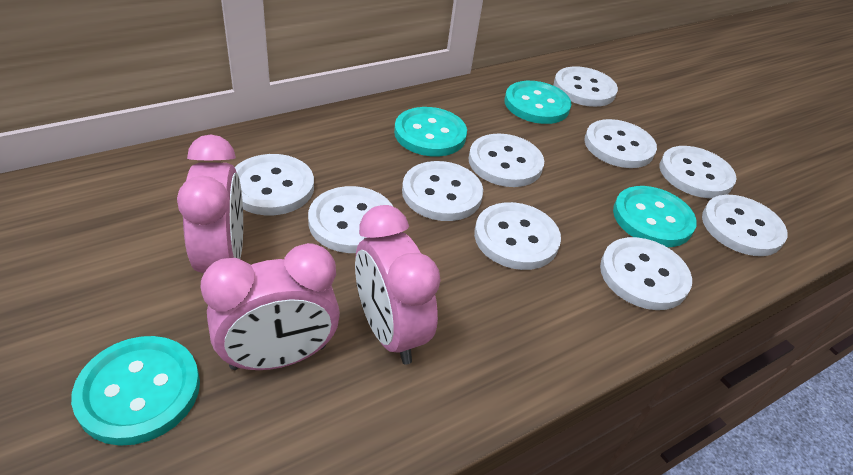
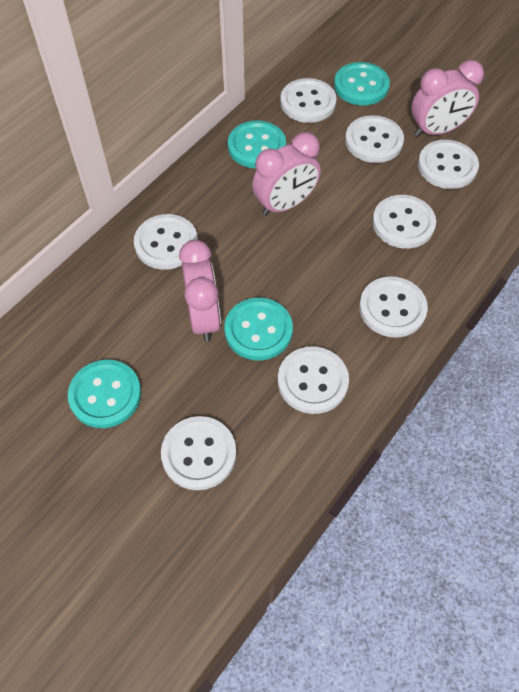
white button: [235,154,314,215] [308,186,393,253] [402,161,483,221] [469,134,544,187] [474,202,561,270] [554,66,618,107] [584,119,657,168] [600,237,692,310] [660,146,736,198] [702,195,788,256] = 10 -> [134,214,198,270] [161,416,236,490] [278,346,349,414] [280,78,337,123] [345,115,404,163] [359,276,428,338] [372,195,436,249] [418,140,479,189] = 8

